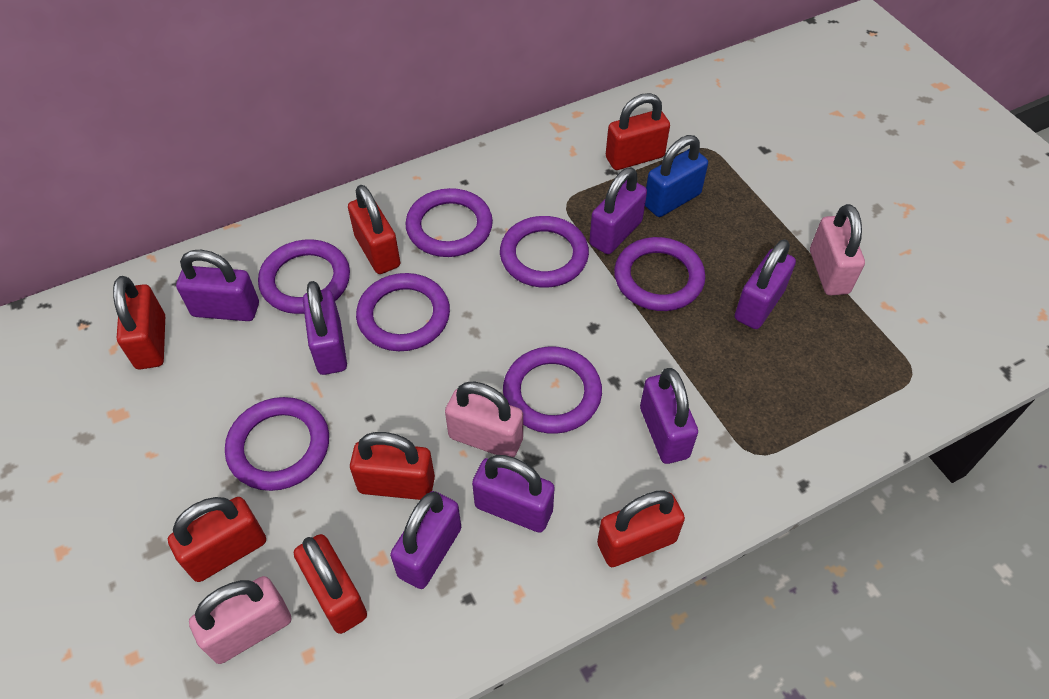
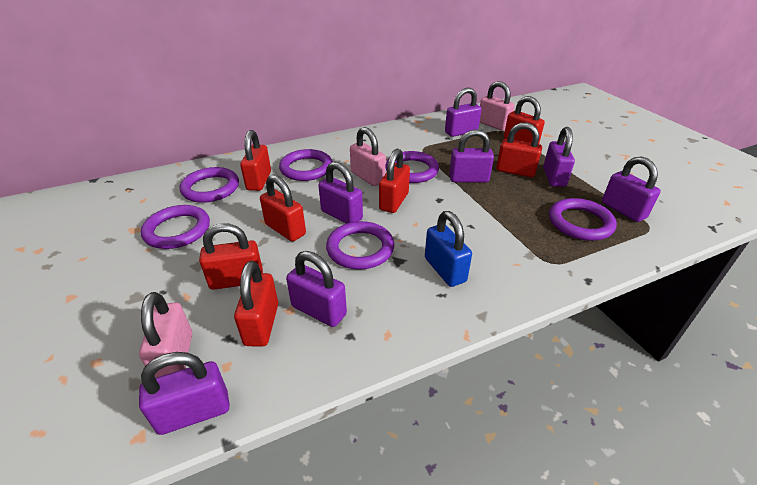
purple ring: [225,397,329,491] [258,239,350,314] [356,273,450,351] [405,188,493,257] [500,216,589,288] [503,346,602,434] [614,237,706,311] = 7 -> [141,205,210,249] [180,167,239,203] [279,149,333,181] [326,221,394,270] [386,151,439,183] [549,198,617,241] = 6

